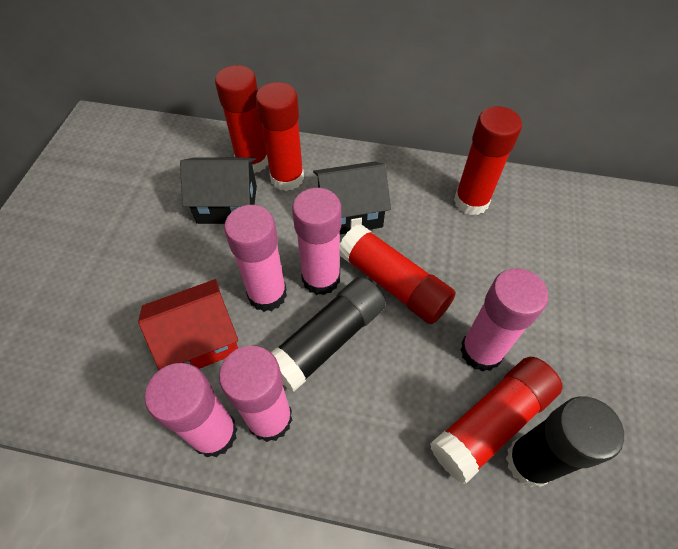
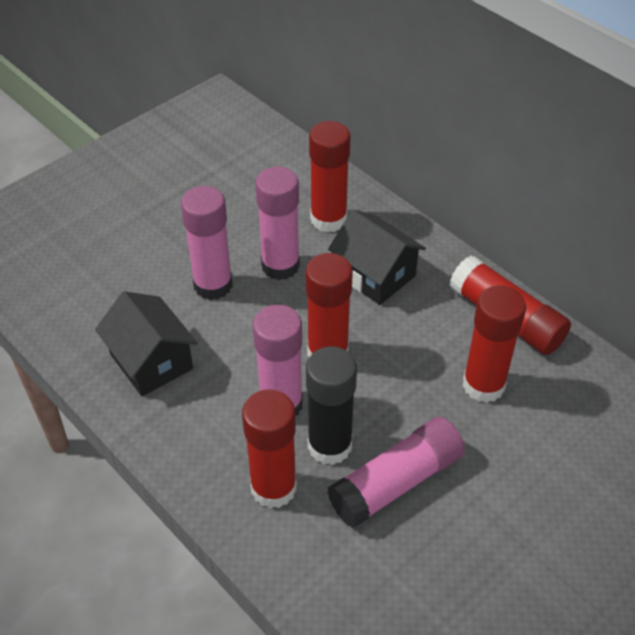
black glue stick: [271,277,386,392] [506,396,624,487] = 2 -> [306,347,357,465] = 1
pink glue stick: [145,363,237,457] [219,346,293,442] [224,205,287,312] [292,188,341,295] [460,268,548,372] = 5 -> [181,186,233,300] [253,305,303,416] [255,167,300,280] [327,417,465,528] = 4
red house: [138,279,239,370] = 1 -> none = 0

